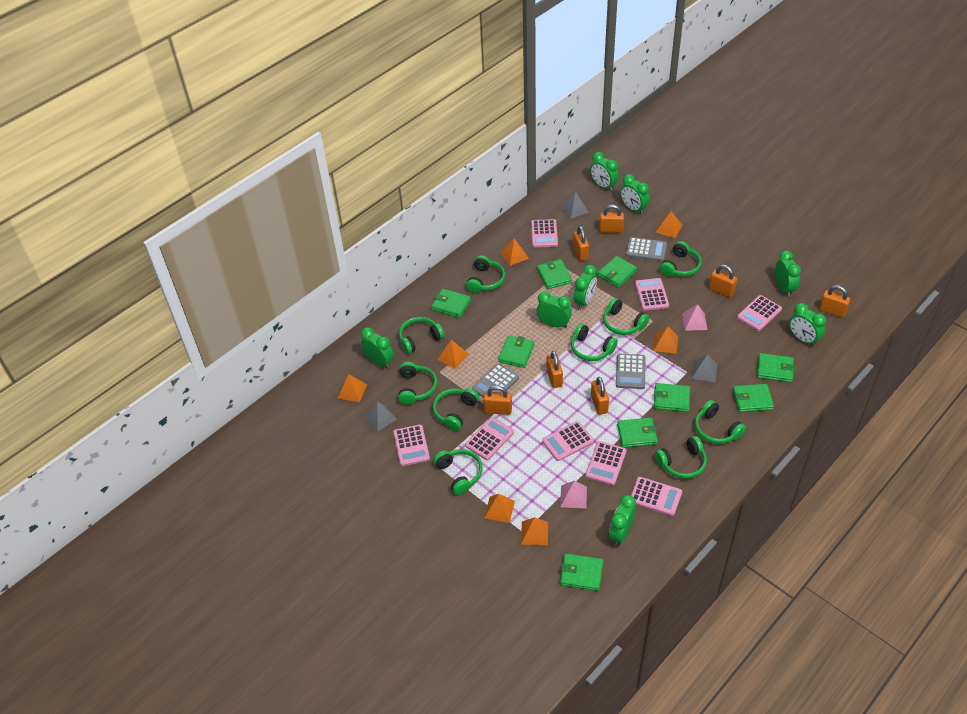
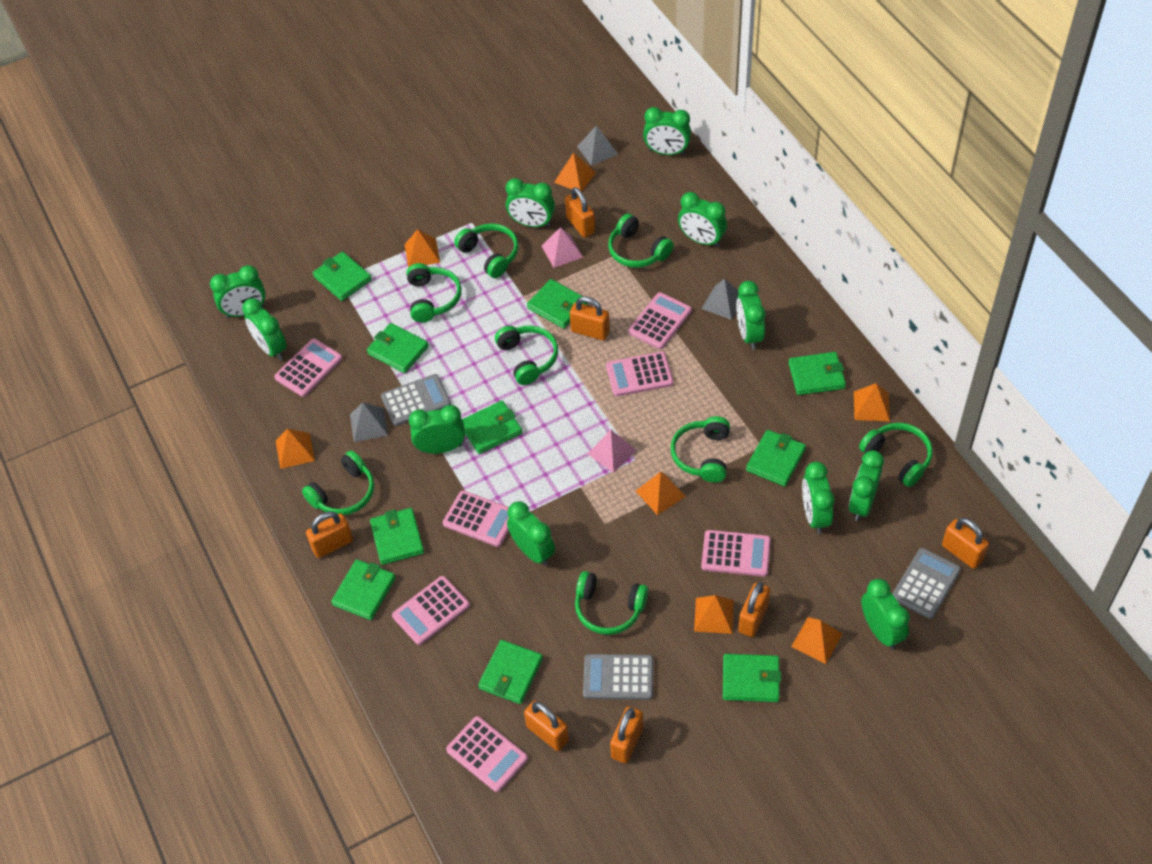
green clock: [361,327,394,369] [536,292,572,328] [574,265,597,310] [590,152,619,192] [609,495,636,546] [620,174,650,215] [775,251,801,297] [789,303,826,347] = 8 -> [210,265,266,318] [242,298,287,360] [409,405,465,454] [506,178,555,227] [507,501,555,566] [643,107,691,155] [678,192,727,247] [736,281,766,350] [802,462,835,534] [849,450,884,521] [861,579,910,650] = 11
green headphones: [398,362,437,405] [399,317,444,354] [433,388,479,431] [434,449,483,495] [466,255,505,293] [571,323,618,361] [603,298,649,335] [655,436,707,479] [660,241,701,277] [695,400,746,444] = 10 -> [302,451,374,515] [407,263,462,323] [454,223,518,278] [495,326,558,385] [575,571,648,635] [608,213,674,268] [671,416,730,483] [859,423,933,487] = 8
green wallet: [431,289,471,318] [498,335,534,368] [537,259,572,289] [560,554,603,591] [598,256,637,287] [617,417,658,448] [654,383,690,412] [733,384,774,412] [757,353,795,382] = 9 -> [313,251,372,301] [331,559,396,620] [367,323,429,373] [370,508,424,565] [462,400,522,454] [478,640,543,704] [527,279,588,329] [723,654,781,702] [746,430,806,487] [788,352,846,395] = 10
pink calculator: [393,424,430,466] [465,417,514,460] [531,219,558,248] [542,421,594,461] [585,441,627,485] [631,477,682,516] [635,278,669,311] [737,295,782,331] = 8 -> [274,339,343,397] [392,576,470,645] [443,490,509,547] [446,716,528,792] [606,352,673,397] [628,292,692,349] [701,530,771,577] = 7

